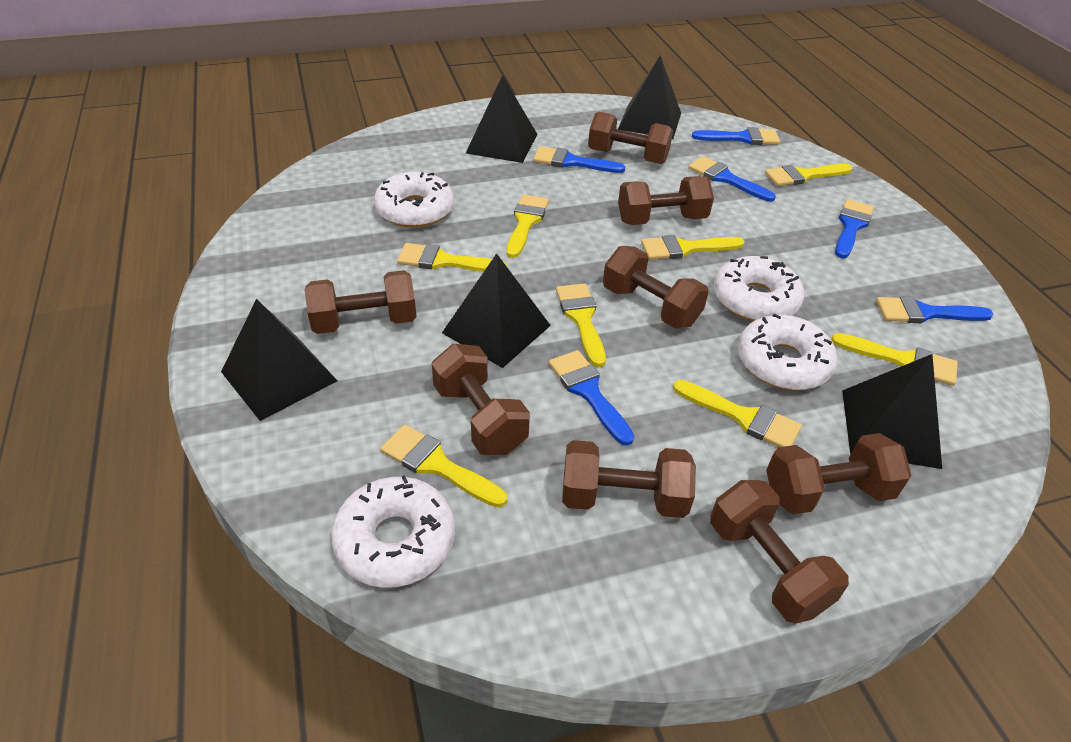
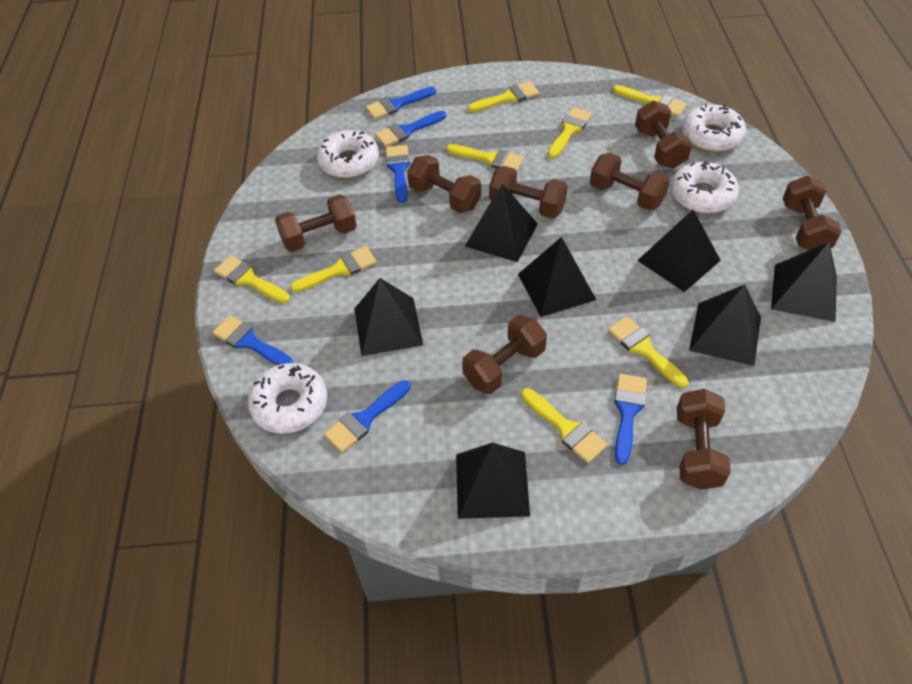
black pyramid: [221,299,337,421] [442,253,551,368] [466,75,537,163] [618,56,681,139] [842,354,942,469] = 5 -> [354,278,423,356] [456,443,530,519] [465,184,538,262] [518,237,596,317] [637,210,721,292] [689,284,761,366] [771,242,837,322] = 7

